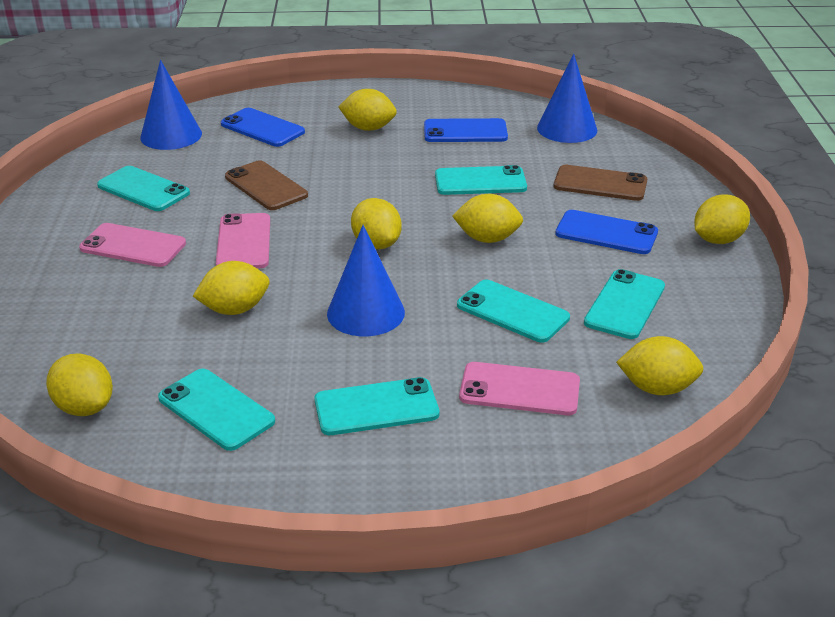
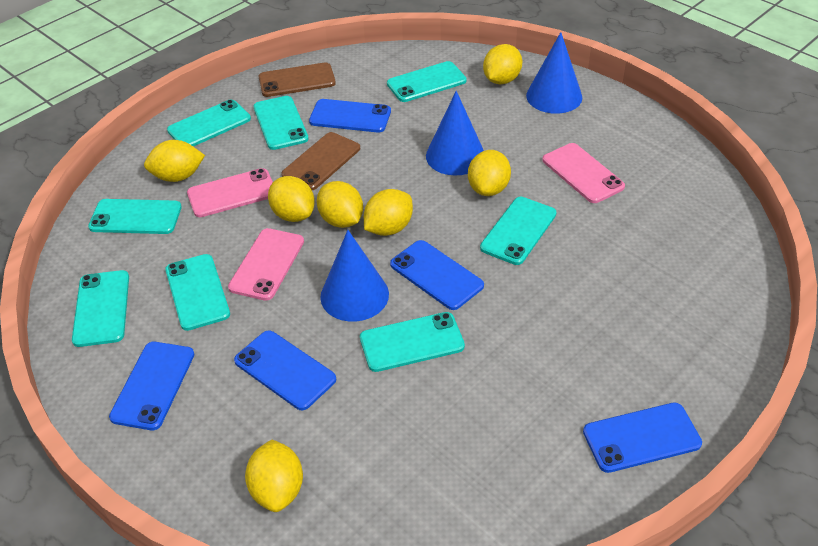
blue phone: [221,108,305,147] [424,118,508,142] [555,210,658,254] = 3 -> [109,342,194,430] [234,330,336,410] [309,99,391,133] [390,240,484,310] [583,403,702,473] = 5
turquoise phone: [97,166,190,211] [158,369,275,451] [314,377,439,435] [435,165,527,195] [457,279,570,343] [584,269,665,339] = 6 -> [72,270,129,347] [88,199,182,234] [165,254,230,331] [167,99,251,146] [253,96,309,150] [360,312,465,372] [387,61,467,102] [480,197,557,265] = 8

